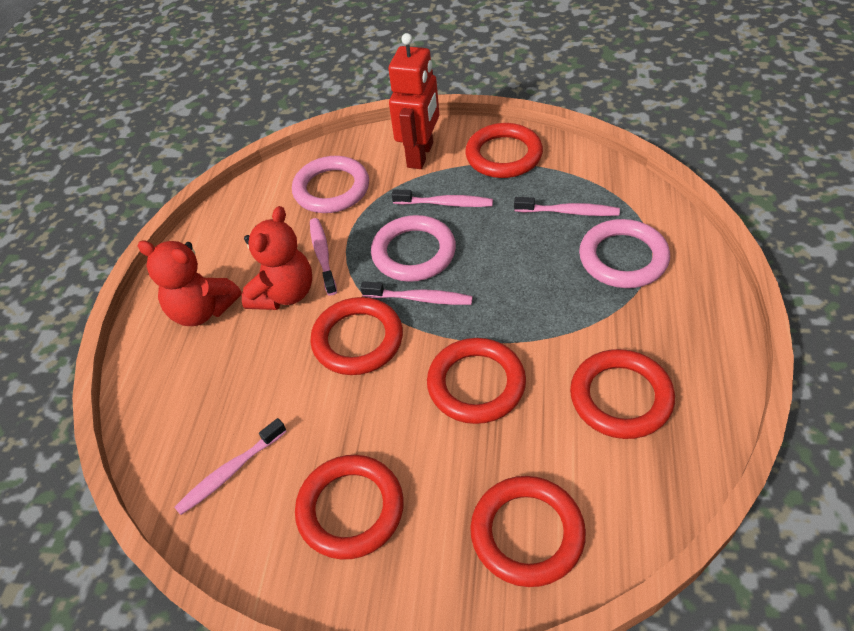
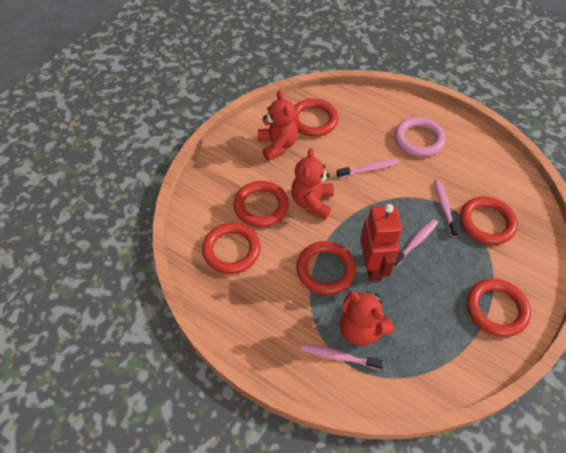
pink ring: [292,156,369,213] [371,215,456,282] [579,219,670,288] = 3 -> [394,117,446,157] = 1
pink toothbrush: [174,418,287,515] [310,218,337,295] [360,281,473,305] [392,189,493,207] [514,197,620,216] = 5 -> [301,343,384,370] [337,159,399,178] [394,219,438,267] [434,180,460,237] = 4
red teddy bear: [137,240,242,326] [242,206,312,310] = 2 -> [258,91,298,161] [291,148,334,220] [340,291,394,346] = 3

